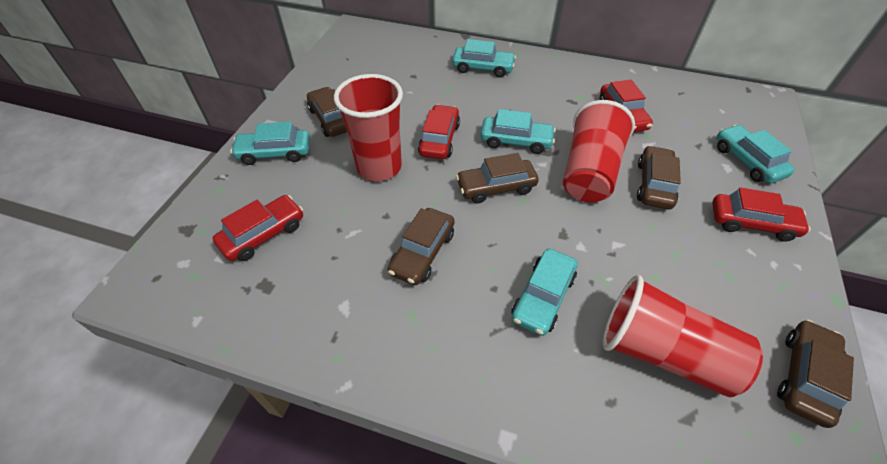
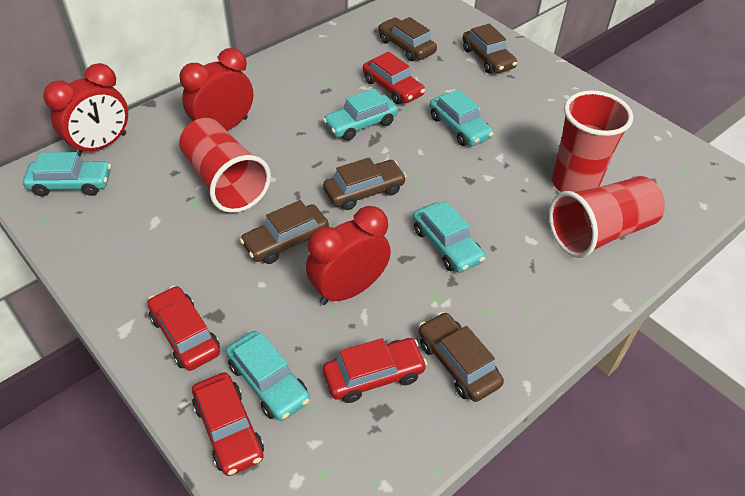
red clock: none = 0 -> [43,63,128,156] [180,48,253,130] [306,206,391,305] = 3

